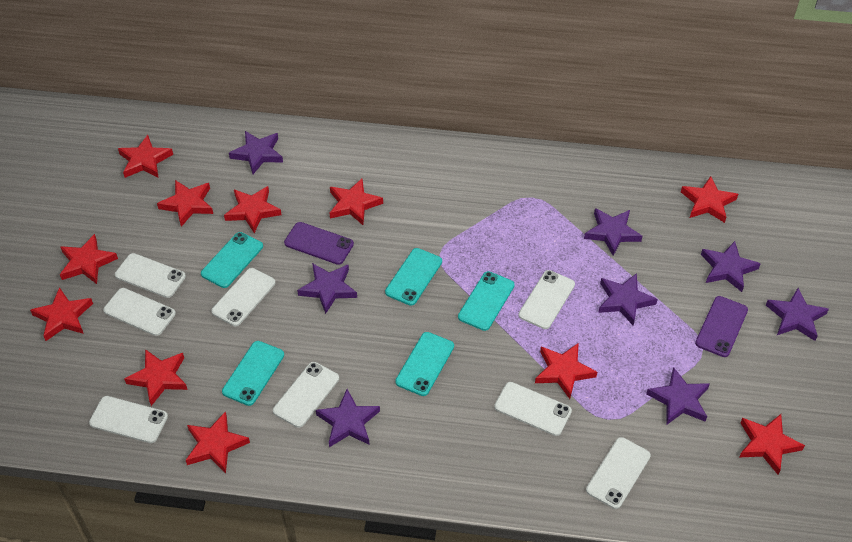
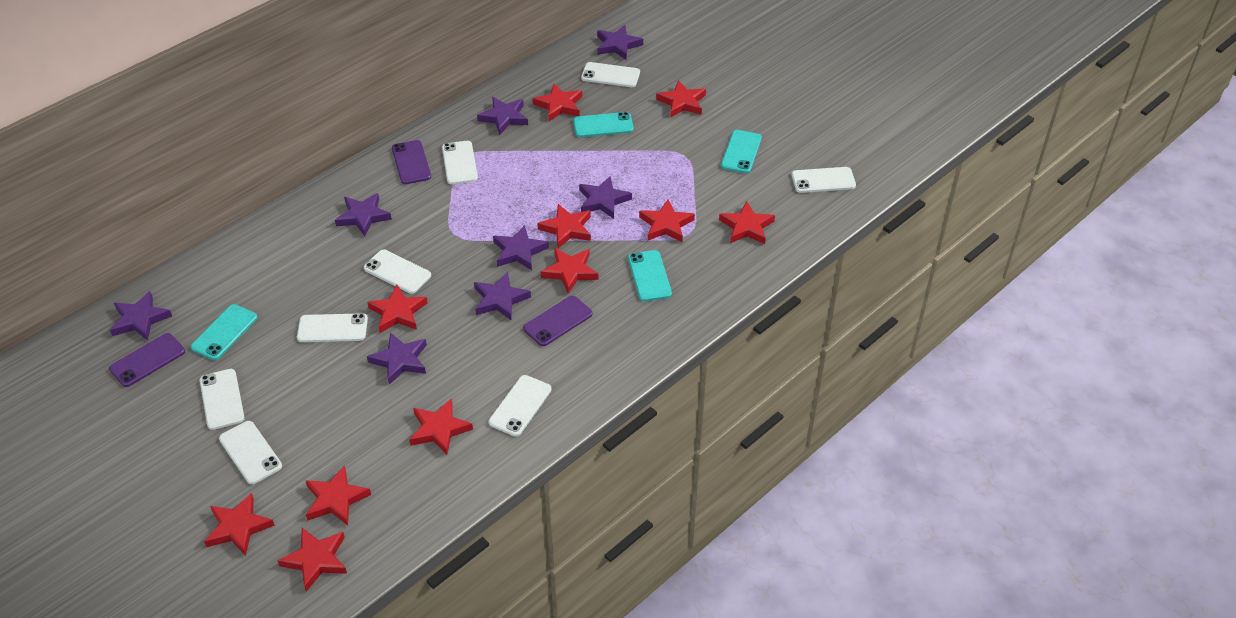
purple phone: [284,222,354,265] [695,296,748,357] = 2 -> [109,333,185,387] [392,140,431,184] [523,296,593,346] = 3
turquoise phone: [201,232,263,288] [222,341,284,406] [385,248,442,306] [395,332,454,396] [458,271,515,331] = 5 -> [191,304,258,360] [573,112,634,137] [628,250,672,301] [721,130,762,173] = 4

